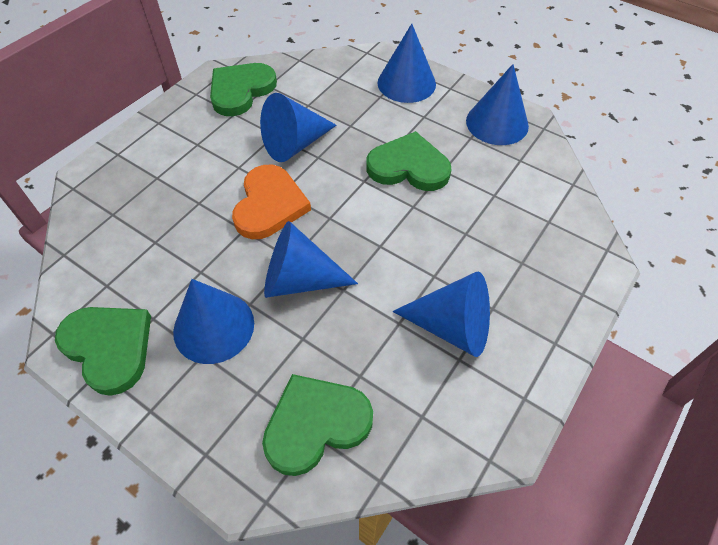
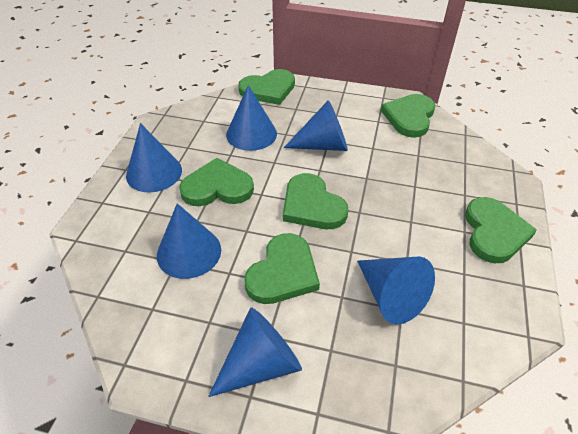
green heart: [55,307,151,396] [210,63,277,116] [262,374,373,476] [366,131,451,191] = 4 -> [179,158,254,206] [238,69,295,105] [244,233,320,304] [283,173,349,229] [381,94,435,138] [465,197,537,263] = 6
orange heart: [232,165,311,239] = 1 -> none = 0

